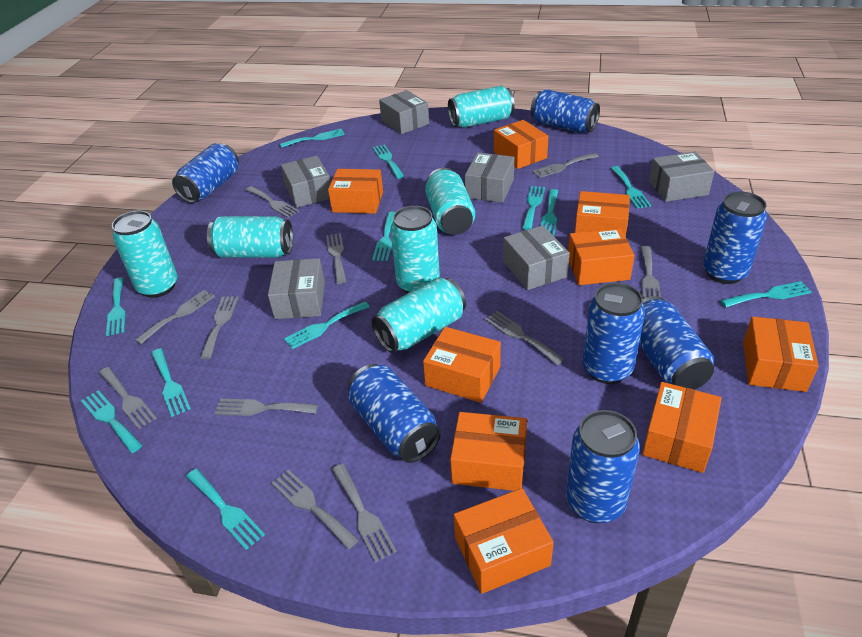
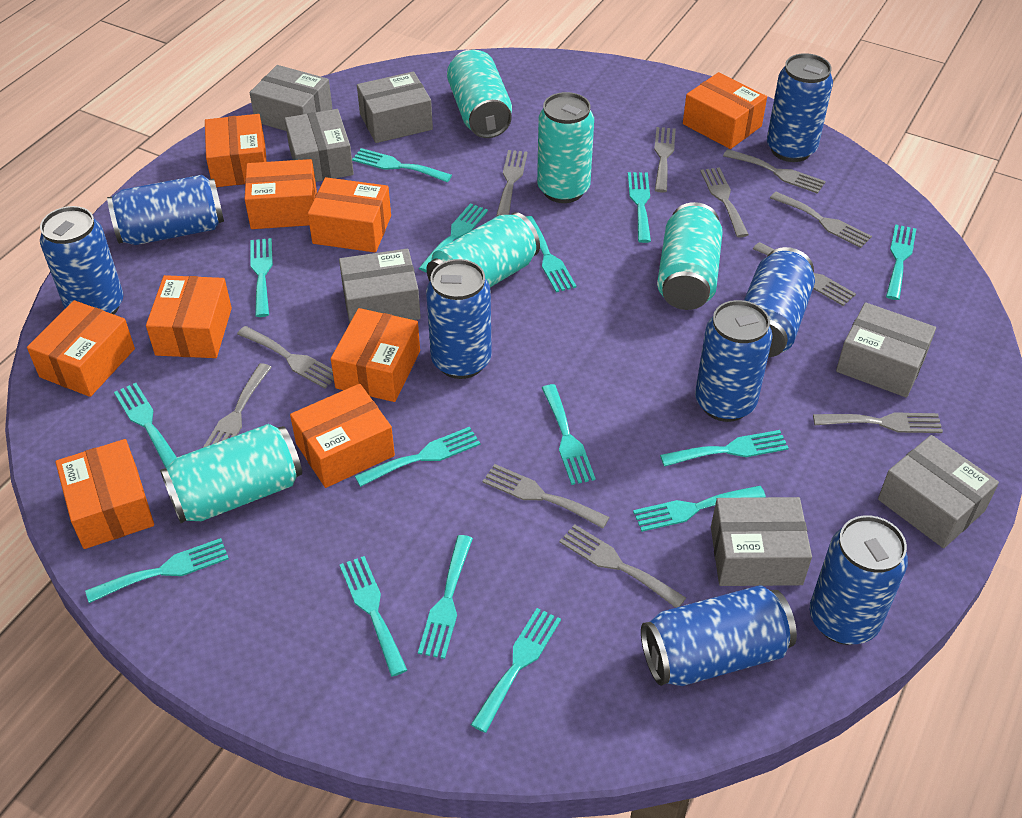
blue can: [172,143,239,203] [348,364,441,463] [531,89,600,133] [566,410,640,523] [582,283,645,384] [639,296,714,389] [703,192,767,284] = 7 -> [40,206,123,314] [107,175,224,245] [426,259,492,379] [641,585,797,686] [695,300,772,422] [744,247,815,357] [767,53,833,162] [810,515,908,645] = 8
grey box: [268,258,325,319] [281,156,331,208] [379,90,429,134] [465,152,514,203] [503,225,570,290] [649,152,714,202] = 6 -> [250,65,332,131] [285,109,354,182] [339,249,421,324] [357,71,433,143] [711,497,812,586] [836,302,936,398] [878,435,999,548] = 7
turquoise can: [112,211,178,298] [207,216,293,258] [371,277,466,353] [390,206,440,294] [425,168,475,235] [448,86,515,128] = 6 -> [160,424,302,523] [427,212,540,287] [447,49,512,138] [537,92,594,203] [657,202,723,310] = 5
turquoise fork: [81,390,143,453] [106,277,126,336] [151,348,191,417] [186,469,265,550] [280,129,345,148] [284,301,370,349] [372,212,395,261] [373,145,404,179] [522,186,545,230] [541,189,558,236] [611,166,651,209] [721,281,812,307] = 12 -> [85,538,229,603] [114,383,177,468] [250,238,273,317] [340,556,407,676] [352,148,452,182] [355,427,480,487] [418,535,473,659] [419,203,488,273] [471,608,561,733] [526,216,576,293] [542,384,596,485] [628,172,651,243] [633,486,766,532] [660,430,789,467] [886,224,916,300] = 15

